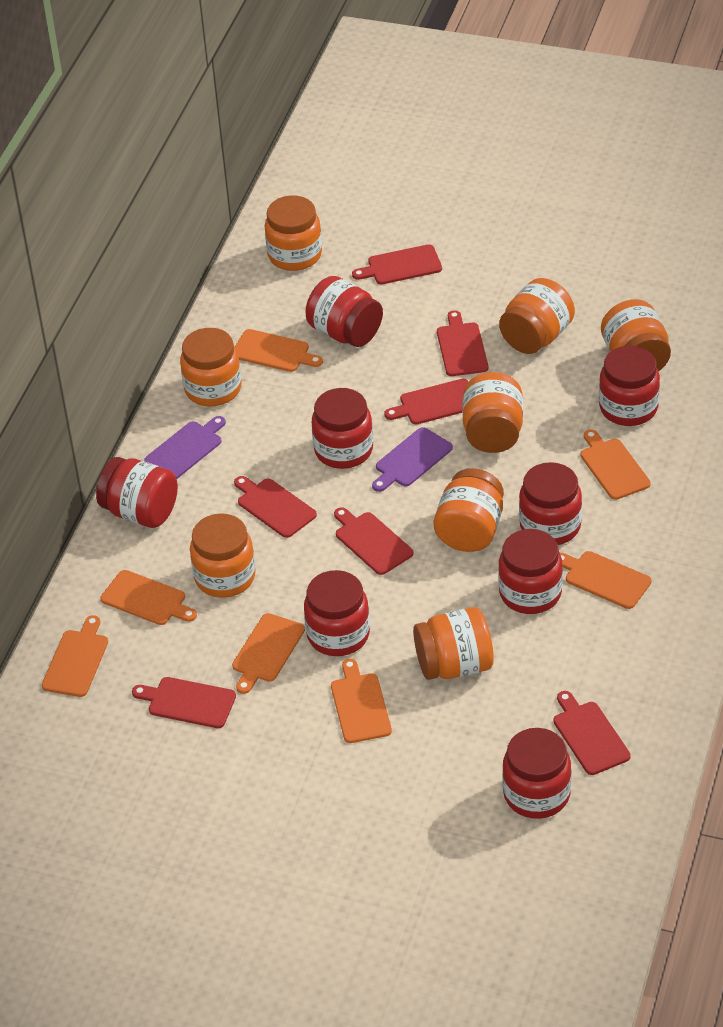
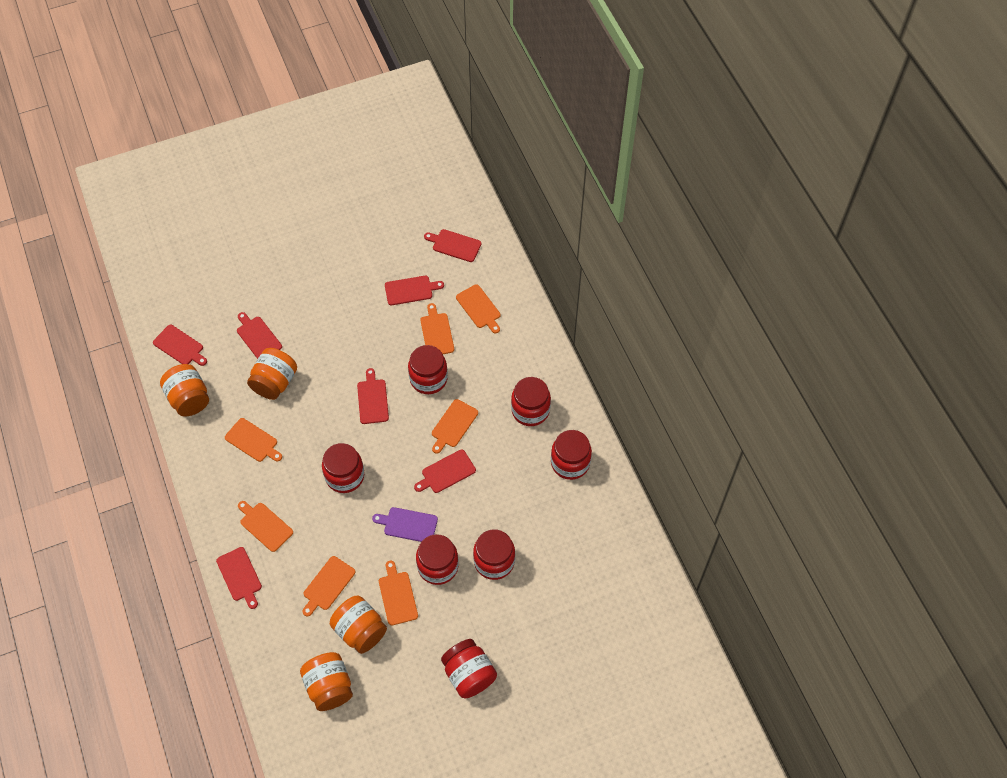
orange jar: [180,328,241,406] [190,513,256,598] [265,195,322,271] [413,607,494,680] [434,468,504,552] [462,372,523,453] [499,278,575,354] [601,299,671,371] = 8 -> [160,364,209,416] [247,348,297,400] [300,652,353,711] [330,596,387,654] = 4
purple cutting board: [144,416,226,479] [372,427,453,492] = 2 -> [372,507,438,542] = 1
red jar: [96,457,178,528] [304,570,370,656] [305,276,383,347] [312,388,373,469] [498,529,563,614] [502,728,571,819] [519,462,582,545] [599,346,660,426] = 8 -> [322,443,364,493] [408,345,448,394] [416,534,459,585] [441,639,497,698] [473,529,515,580] [511,377,551,426] [551,430,592,480] = 7

